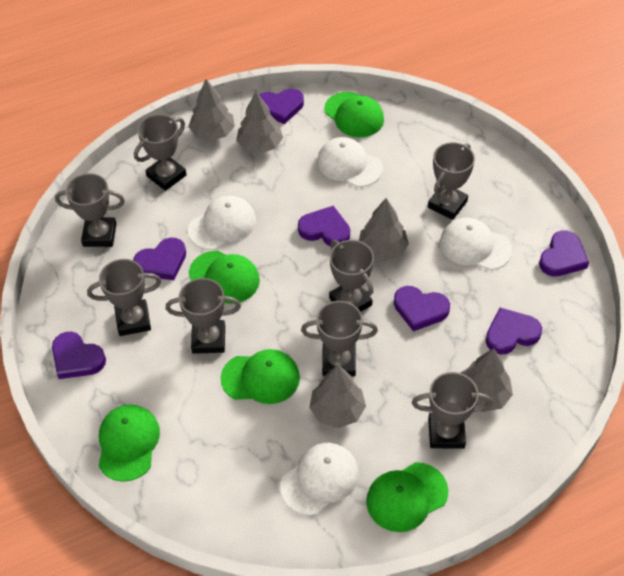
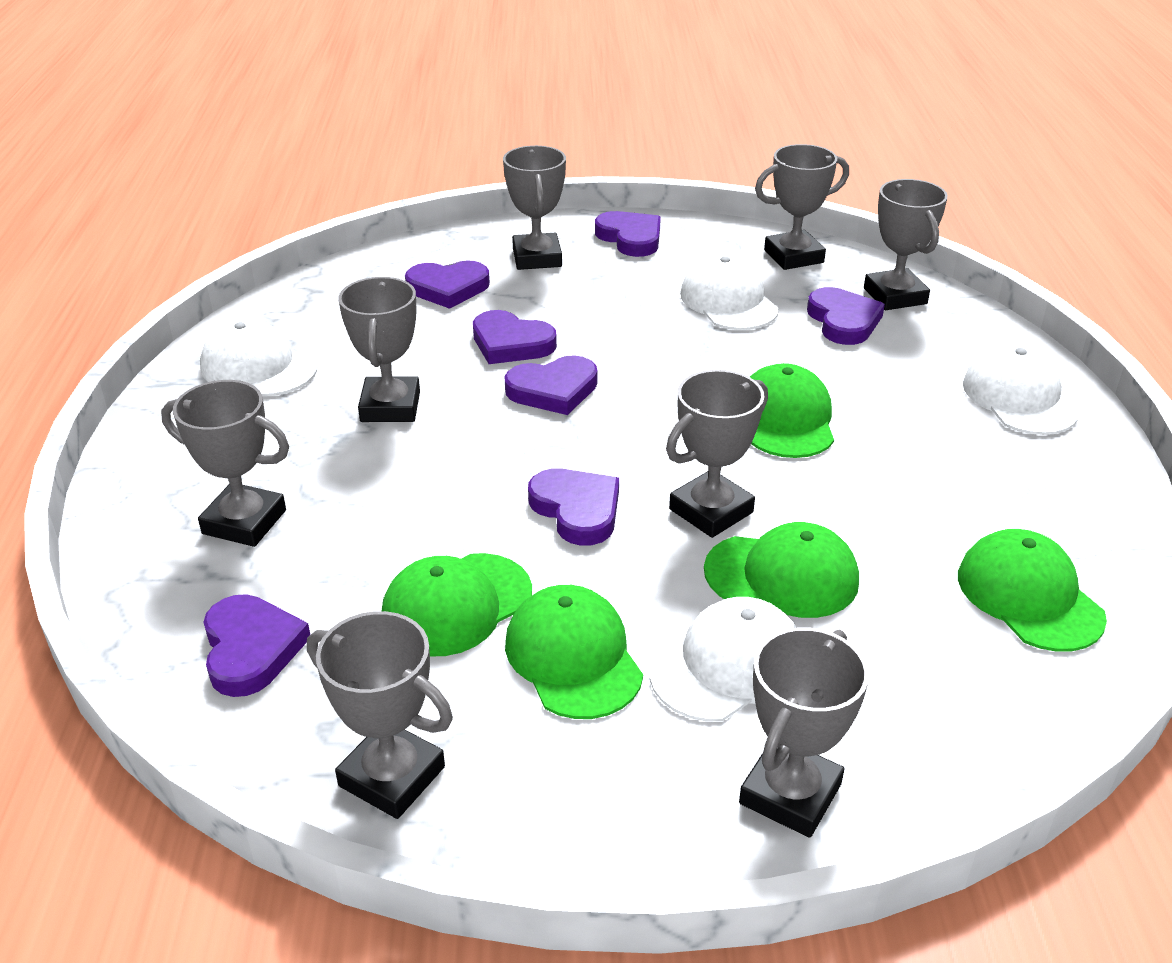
grey tree: [188,79,235,141] [236,92,283,154] [309,364,366,428] [359,198,409,261] [461,348,513,412] = 5 -> none = 0

